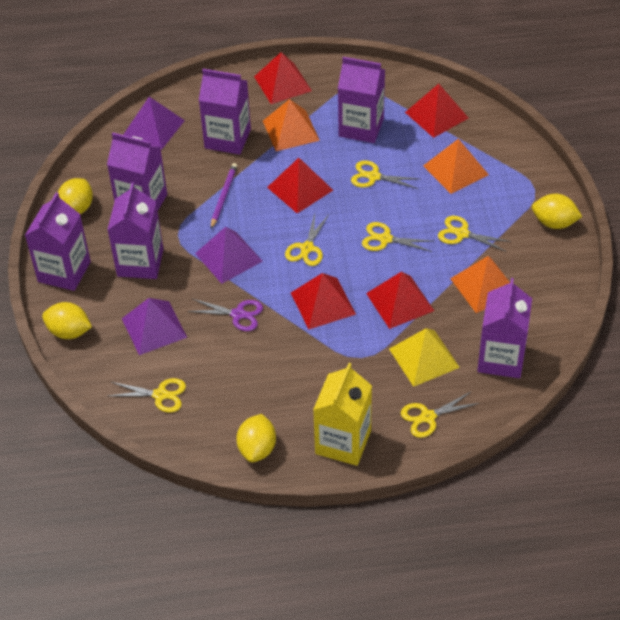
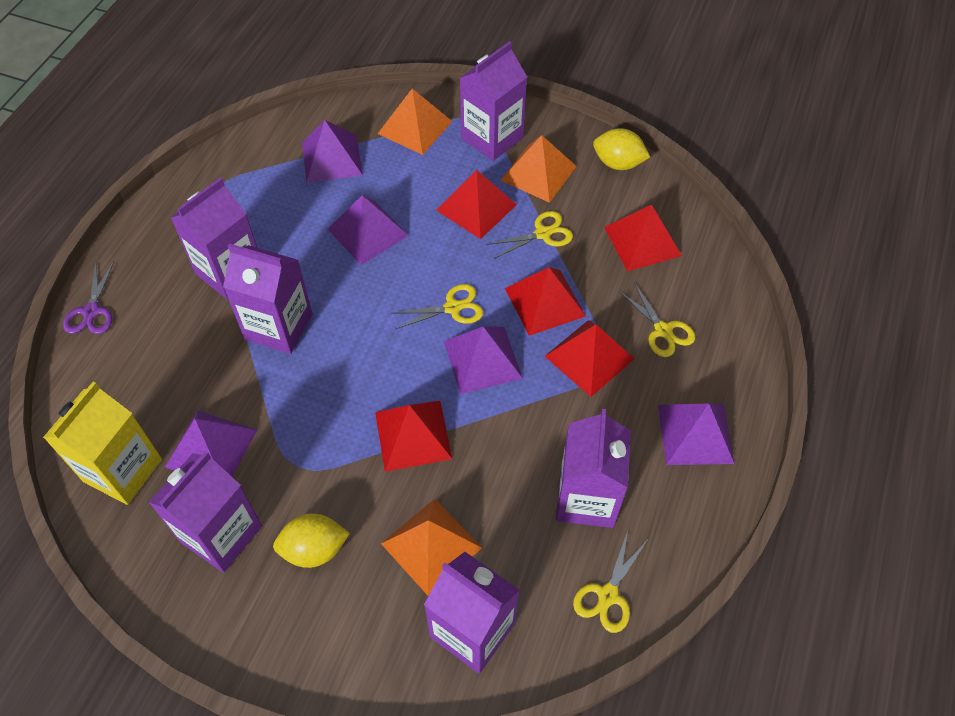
purple pencil: [211,163,237,229] = 1 -> none = 0
purple pyramid: [122,298,187,355] [123,97,185,150] [195,227,263,284] = 3 -> [165,411,257,476] [302,120,363,183] [328,195,409,265] [444,326,523,394] [658,403,734,465] = 5
yellow lemon: [42,302,92,339] [58,178,93,214] [236,414,276,462] [532,194,582,229] = 4 -> [273,514,350,568] [593,128,650,170] = 2
yellow pyramid: [389,328,460,387] = 1 -> none = 0
yellow scissors: [108,378,186,413] [285,213,329,266] [351,160,419,189] [362,222,432,252] [401,391,479,438] [438,216,511,252] = 6 -> [393,284,484,329] [486,211,573,259] [573,531,647,633] [619,282,695,357] = 4

